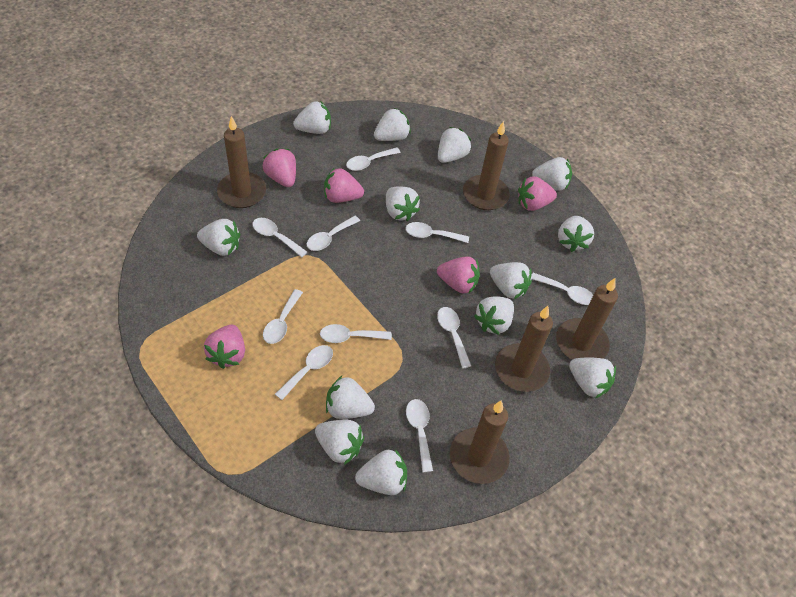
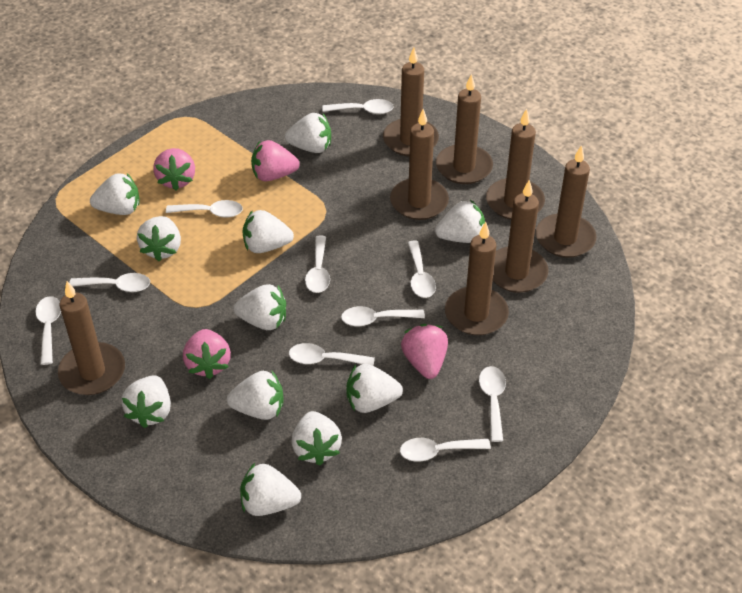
brown candle: [217,116,266,208] [450,400,510,484] [463,121,510,210] [495,306,553,392] [556,278,618,360] = 5 -> [58,281,125,395] [383,47,439,156] [390,109,449,220] [436,74,493,184] [445,222,509,335] [486,109,545,220] [493,180,549,293] [536,145,596,258] = 8
pink strawberry: [204,325,245,369] [263,149,296,187] [324,168,364,203] [437,256,480,293] [518,177,557,211] = 5 -> [153,148,195,191] [183,329,231,379] [251,140,300,181] [401,324,448,379] = 4
white strawberry: [197,219,240,256] [293,101,331,134] [315,420,364,465] [326,376,375,419] [355,449,407,495] [374,108,411,141] [386,186,420,221] [438,127,471,163] [474,296,514,335] [490,262,532,299] [532,157,572,191] [558,216,594,252] [569,358,616,398] = 13 -> [90,173,140,215] [121,375,171,428] [137,216,181,261] [227,371,284,420] [233,284,286,330] [240,463,301,516] [242,210,294,253] [285,113,331,153] [291,411,342,466] [346,364,403,413] [435,200,485,243] = 11

